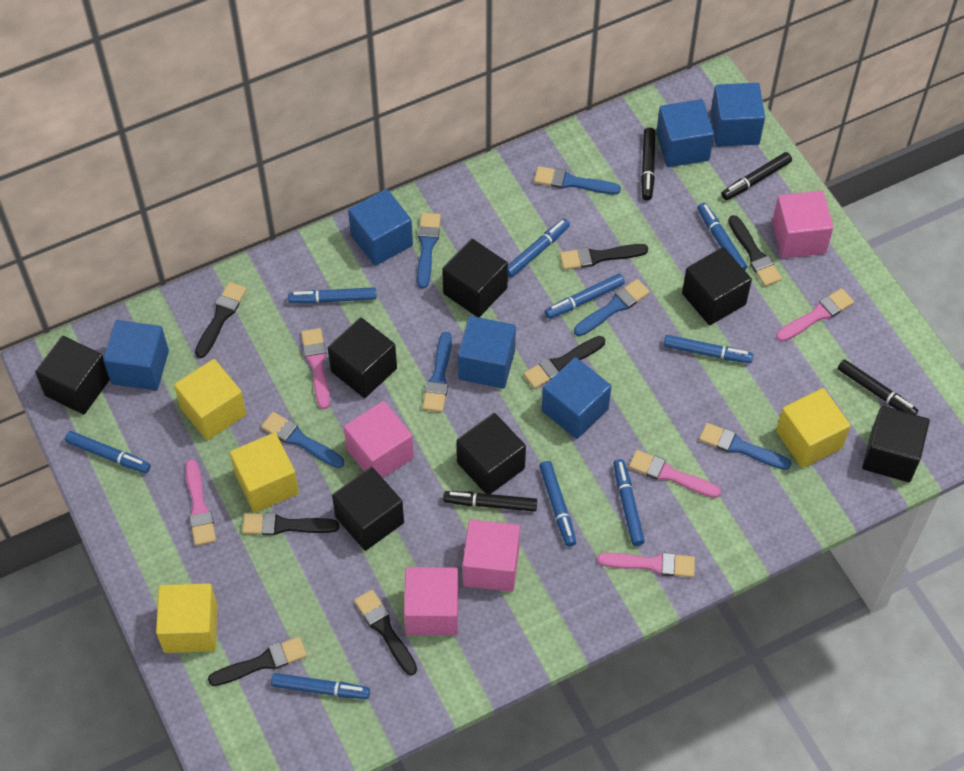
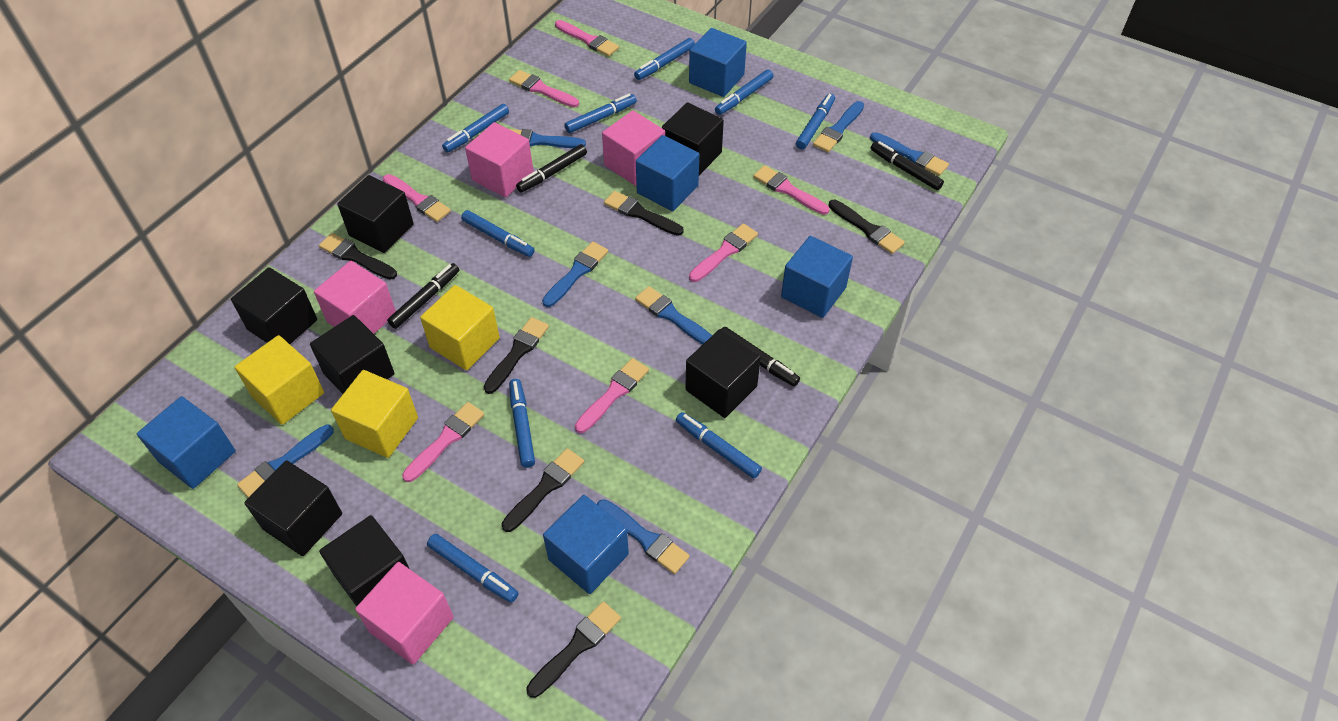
black brush: [195,282,247,358] [208,637,307,686] [242,513,339,536] [354,590,417,675] [523,336,605,389] [560,244,648,270] [728,215,782,286] = 7 -> [319,233,397,280] [484,317,549,394] [502,448,584,532] [526,601,621,698] [604,191,684,236] [829,200,905,254] = 6
blue brush: [261,412,344,468] [417,213,441,288] [422,332,452,412] [534,166,621,194] [574,279,650,336] [699,423,792,470] = 6 -> [237,425,334,498] [510,129,586,148] [542,242,608,307] [597,499,690,574] [635,286,712,344] [813,101,864,152] [870,132,949,176] = 7
blue cube: [103,320,169,391] [348,189,413,266] [458,316,516,389] [542,357,611,439] [656,99,714,167] [710,83,765,147] = 6 -> [137,396,236,489] [543,495,629,594] [636,135,699,211] [689,28,747,97] [781,236,853,318] = 5
pink brush: [185,459,216,546] [301,328,330,409] [597,553,695,577] [629,450,721,498] [776,288,854,342] = 5 -> [383,174,451,222] [402,402,484,482] [509,70,579,108] [555,20,619,56] [575,358,649,433] [689,223,758,282] [753,165,830,215] = 7
yellow cube: [156,583,218,653] [174,359,247,440] [230,433,299,513] [776,388,851,468] = 4 -> [235,335,324,425] [331,370,418,458] [420,285,500,370] = 3

